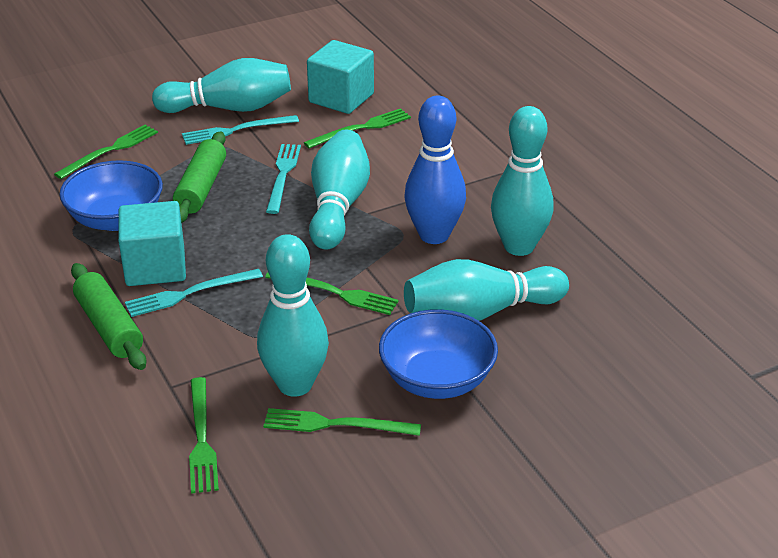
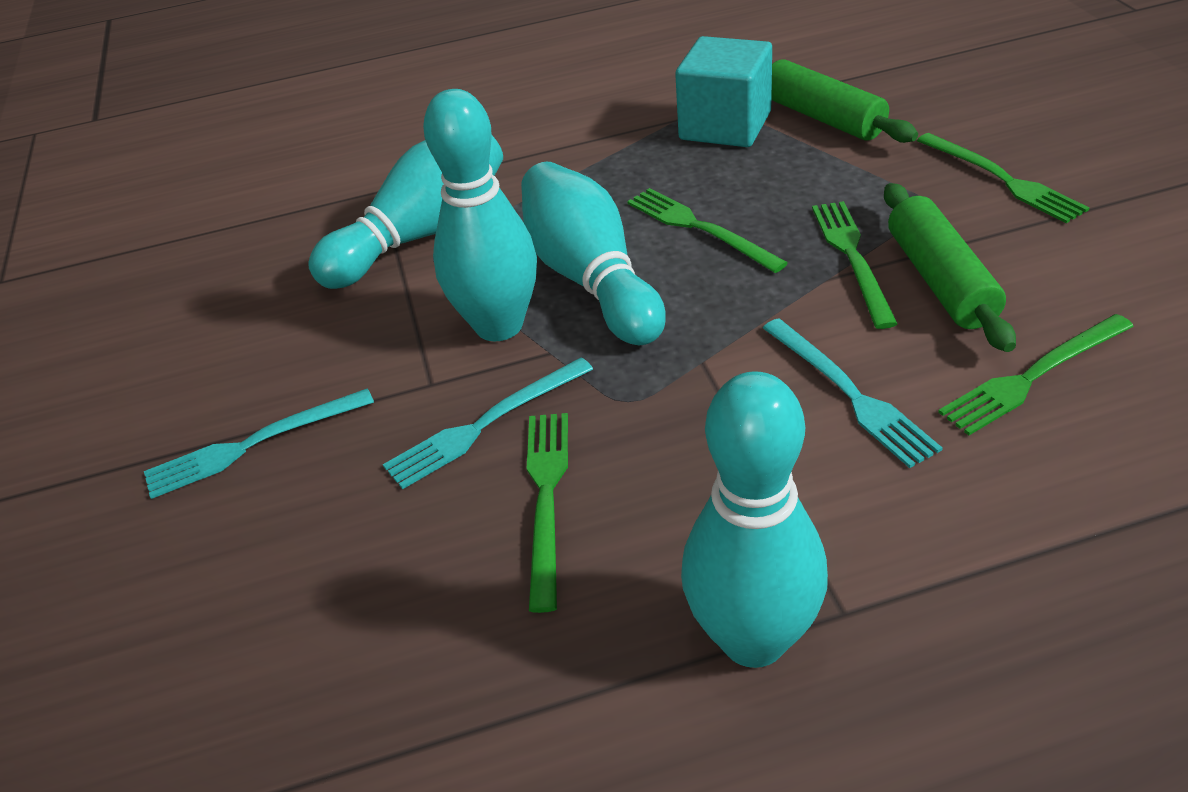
blue bowl: [59,160,163,231] [379,309,498,399] = 2 -> none = 0
blue bowling pin: [405,96,466,244] = 1 -> none = 0
turquoise bowling pin: [152,58,291,113] [257,234,329,397] [309,130,370,250] [404,259,569,321] [491,106,553,256] = 5 -> [309,136,503,289] [423,89,537,341] [521,162,666,345] [681,371,828,668] = 4
turquoise cube: [118,201,186,286] [307,40,374,114] = 2 -> [675,36,772,147] = 1

